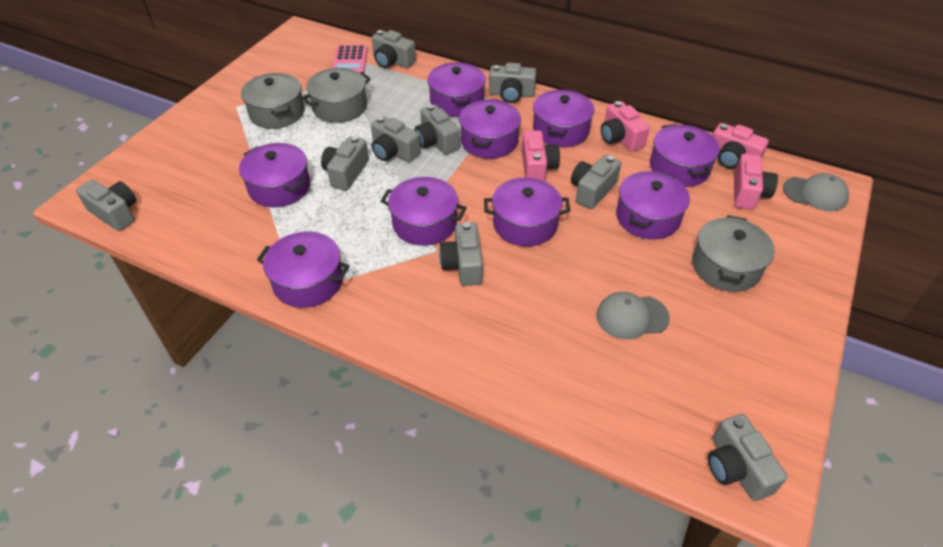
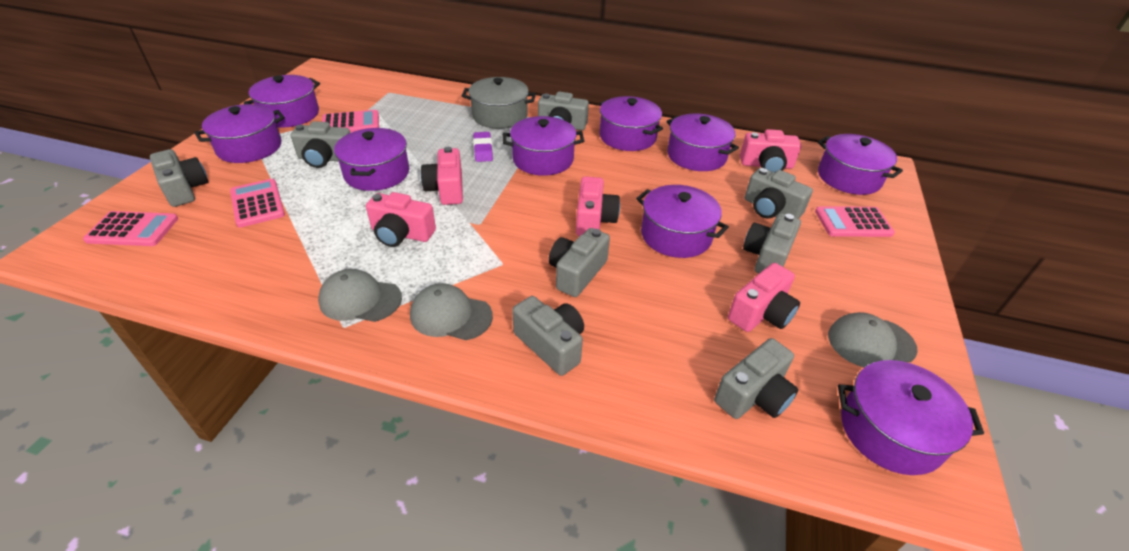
grey camera: [76,180,137,231] [321,136,369,191] [371,116,421,162] [372,30,416,68] [415,104,460,155] [439,222,483,286] [489,63,537,103] [571,155,621,209] [708,414,788,501] = 9 -> [150,149,208,207] [291,121,350,168] [512,296,584,376] [538,92,589,131] [549,228,610,297] [714,338,798,419] [743,213,801,273] [745,168,813,219] = 8
grey cap: [596,292,670,340] [783,173,849,211] = 2 -> [318,269,402,322] [410,283,493,340] [828,312,918,367] = 3
grey pot: [241,73,304,129] [302,68,371,123] [692,215,775,292] = 3 -> [461,77,536,129] = 1
pink calculator: [333,45,368,73] = 1 -> [83,211,178,246] [230,179,285,227] [322,110,379,133] [815,206,895,237] = 4
pink camera: [522,131,560,181] [601,101,650,152] [712,123,769,169] [734,154,778,210] = 4 -> [366,192,436,247] [421,147,463,205] [576,176,620,236] [728,263,800,332] [740,129,801,173] = 5
purple eraser: none = 0 -> [473,132,493,162] = 1

